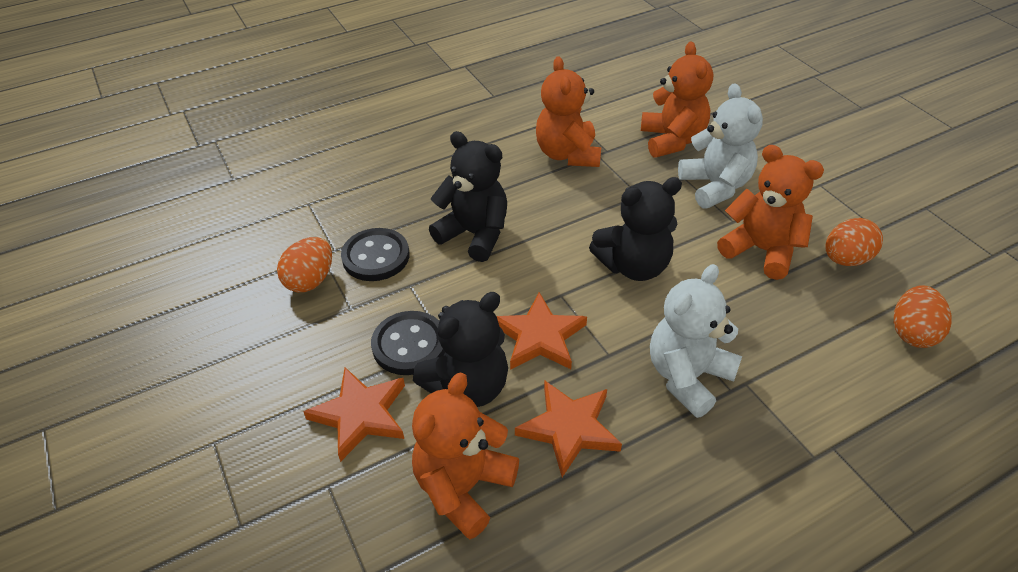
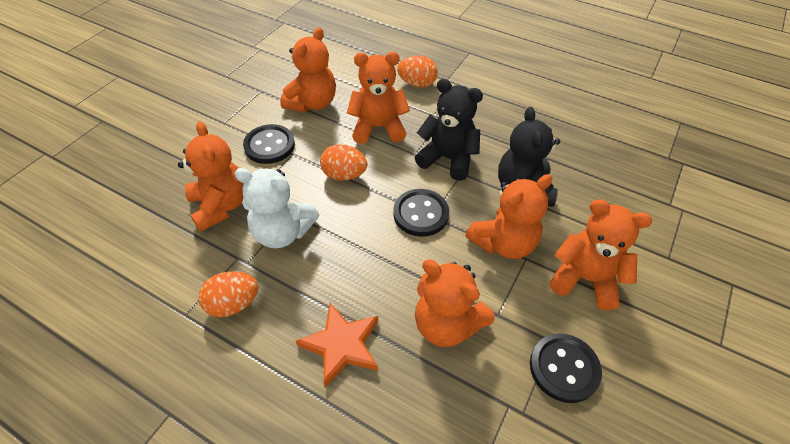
black button: [341,228,409,281] [371,311,445,375] = 2 -> [243,124,295,164] [393,189,449,237] [530,333,602,403] = 3
black teddy bear: [413,292,508,407] [429,131,507,262] [589,177,682,281] = 3 -> [415,79,483,181] [498,107,560,207] = 2
orange star: [303,367,405,462] [497,292,587,370] [515,380,622,477] = 3 -> [296,303,378,387] = 1
orange teddy bear: [412,373,519,540] [536,56,601,167] [641,42,713,157] [717,145,824,280] = 4 -> [178,121,244,232] [280,27,336,112] [347,52,410,144] [415,260,495,347] [465,174,552,259] [549,199,652,311] = 6
white teddy bear: [650,264,742,418] [678,83,763,209] = 2 -> [234,168,319,248] = 1

